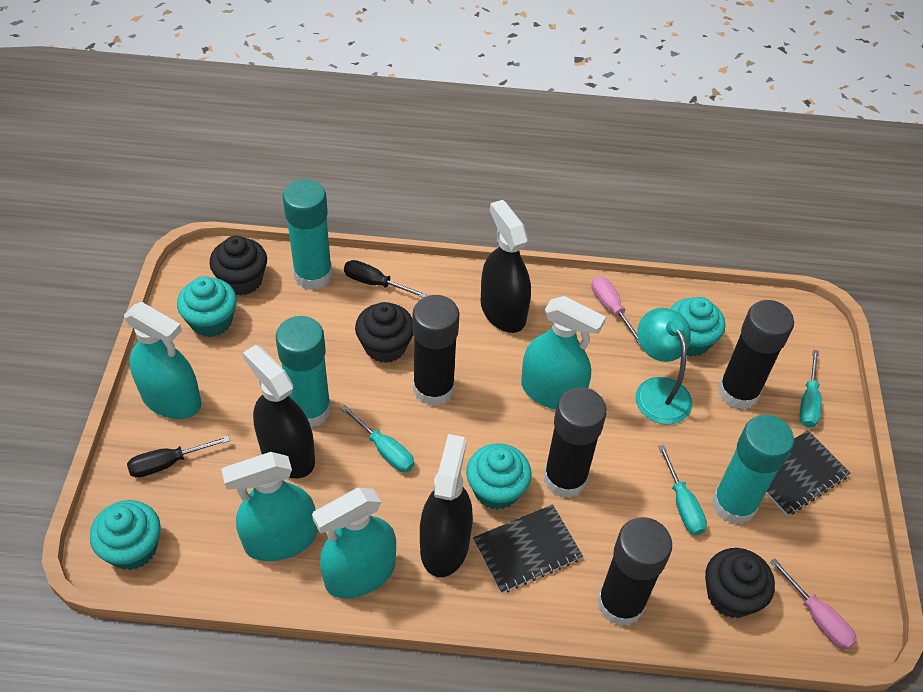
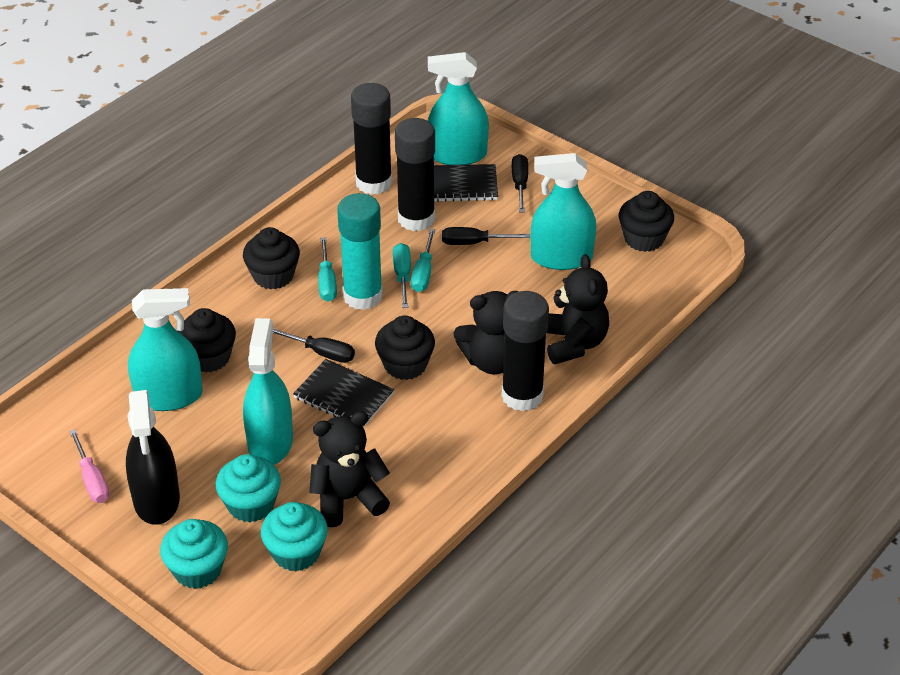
black cupcake: [209,236,267,296] [355,302,413,363] [705,548,775,618] = 3 -> [177,308,236,373] [243,227,300,289] [375,315,435,380] [619,191,674,252] = 4
black glue stick: [412,295,460,406] [544,387,607,498] [597,517,672,626] [718,300,794,410] = 4 -> [351,83,392,195] [395,118,435,231] [502,291,549,412] = 3
black screwdriver: [127,436,230,478] [344,260,427,298] = 2 -> [273,328,355,363] [442,227,530,245] [512,154,528,213] = 3
black spray bottle: [243,345,315,478] [420,434,473,577] [481,200,531,333] = 3 -> [126,390,180,525] = 1
black teddy bear: none = 0 -> [309,411,390,527] [453,291,519,374] [546,254,609,364] = 3
pink screwdriver: [592,276,640,345] [770,558,857,650] = 2 -> [69,429,109,503] = 1
turquoise cupcake: [90,500,161,570] [177,276,237,337] [466,443,532,510] [670,297,725,357] = 4 -> [160,519,228,589] [216,454,281,522] [261,502,328,571] = 3
turquoise glue stick: [276,316,331,428] [283,179,332,290] [712,415,794,525] = 3 -> [337,193,383,310] = 1
turquoise lamp: [636,308,692,425] = 1 -> none = 0

